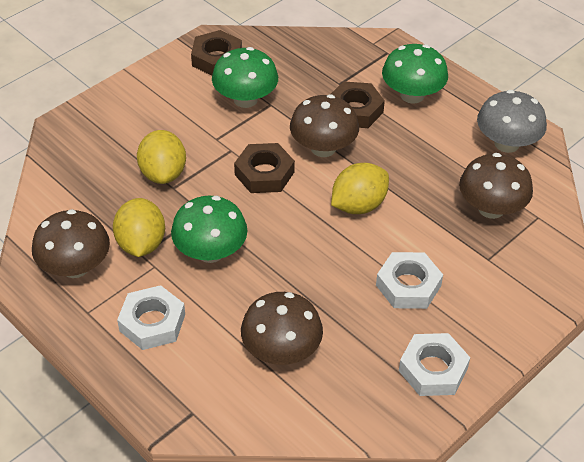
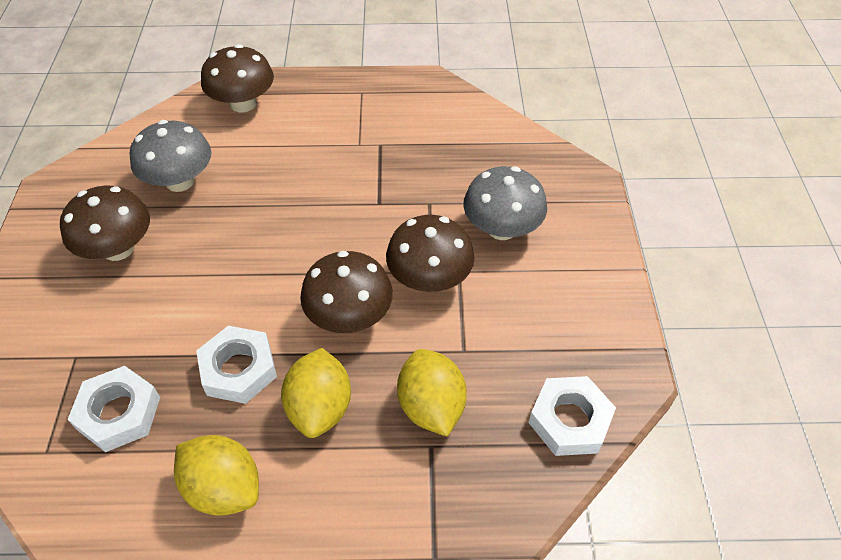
brown nut: [191,30,242,76] [234,143,295,193] [331,81,385,128] = 3 -> none = 0
green mushroom: [171,196,248,263] [212,47,278,108] [382,44,448,104] = 3 -> none = 0
grey mushroom: [477,90,547,153] = 1 -> [130,120,211,192] [463,166,547,240] = 2

